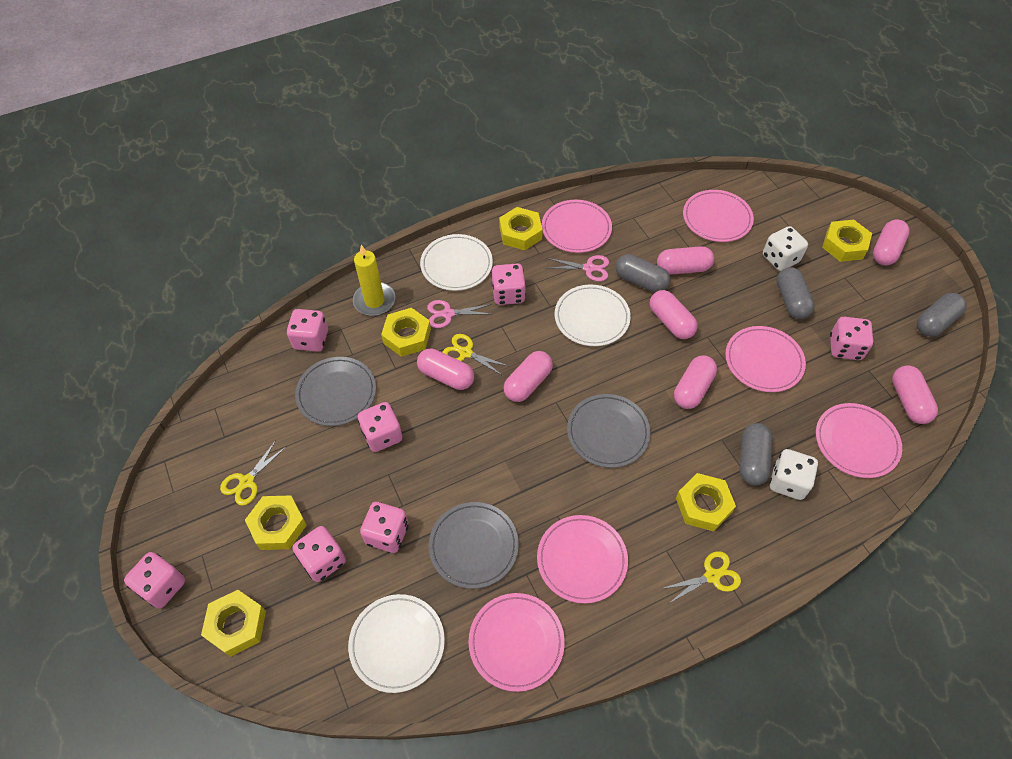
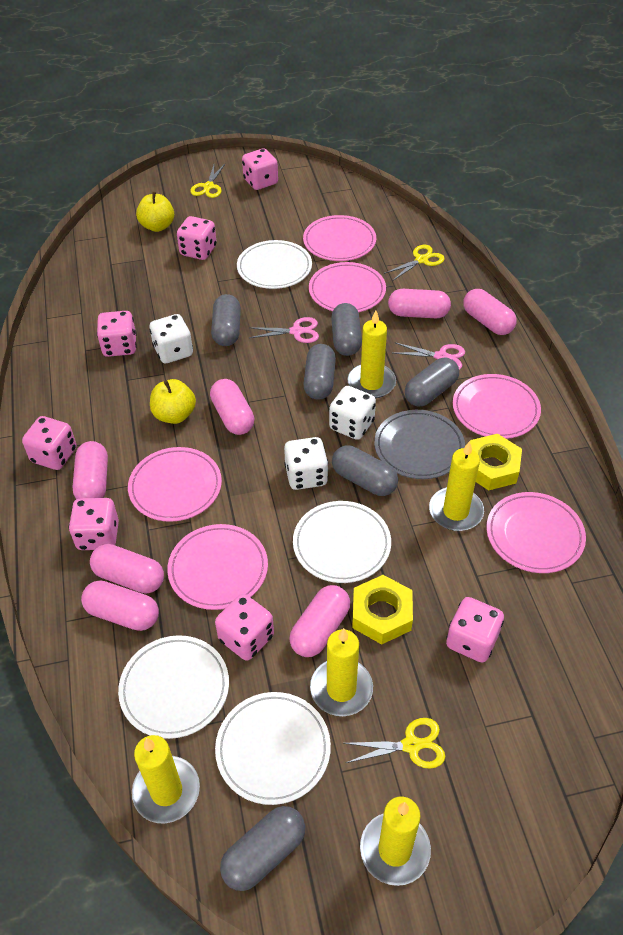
grey capsule: [615,254,670,292] [740,423,772,485] [776,267,815,319] [917,293,967,337] = 4 -> [211,294,241,346] [220,806,305,891] [304,344,336,400] [331,303,362,356] [332,446,398,496] [405,358,459,407] = 6
grey plate: [295,357,376,426] [429,502,519,589] [567,394,651,468] = 3 -> [374,410,465,479] = 1
white dice: [763,226,808,271] [770,449,818,500] = 2 -> [149,314,193,363] [284,437,328,490] [329,386,376,440] = 3
white plate: [348,594,445,693] [420,234,493,291] [555,285,631,346] = 3 -> [118,635,229,739] [215,692,331,805] [237,240,312,289] [293,501,391,583] = 4
yellow apple: none = 0 -> [136,192,174,232] [150,379,196,424] = 2
yellow candle: [353,245,395,316] = 1 -> [132,735,200,824] [310,628,373,716] [348,311,396,398] [360,797,431,886] [429,441,484,531] = 5
yellow nut: [201,590,266,657] [245,496,307,550] [381,308,431,357] [499,207,543,250] [676,473,736,531] [822,220,872,262] = 6 -> [352,575,413,645] [470,434,522,490] = 2

